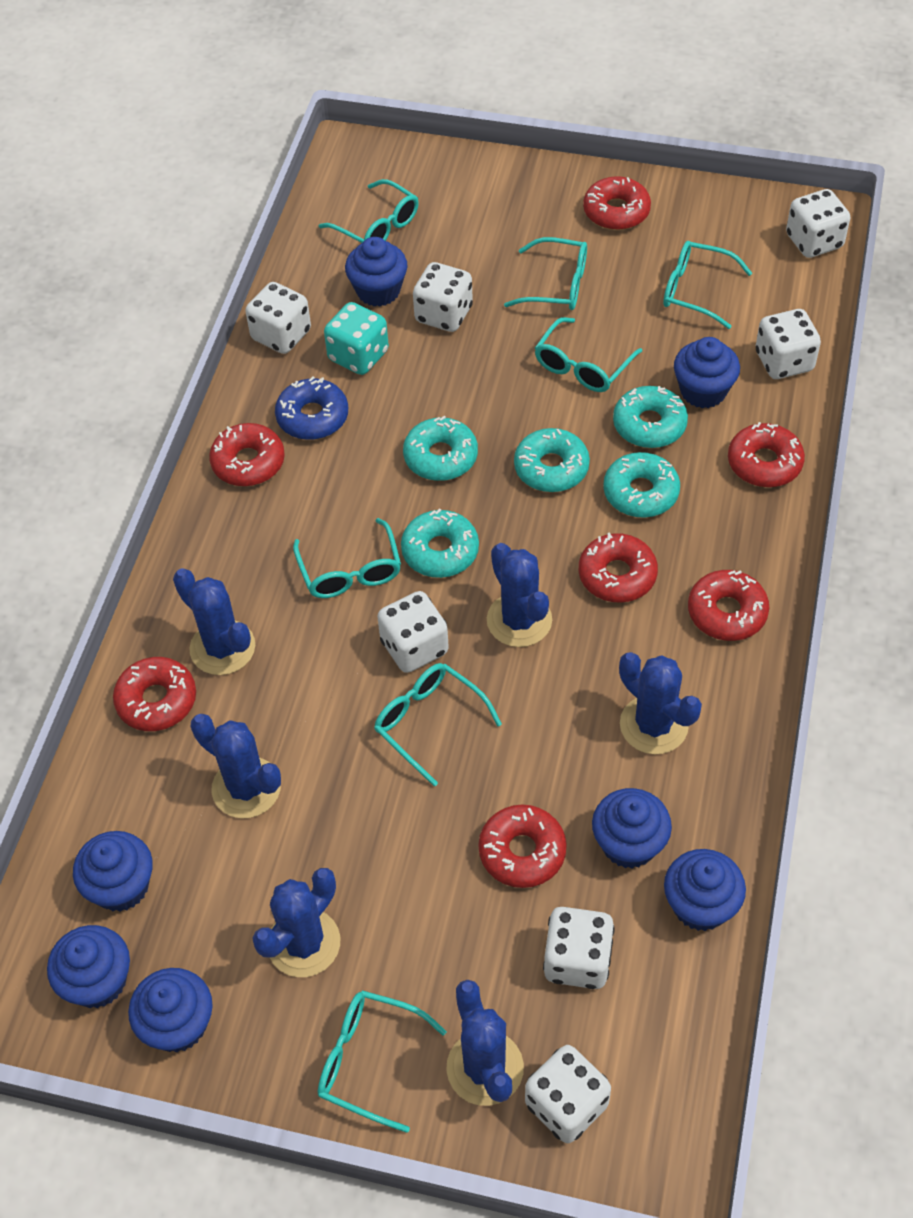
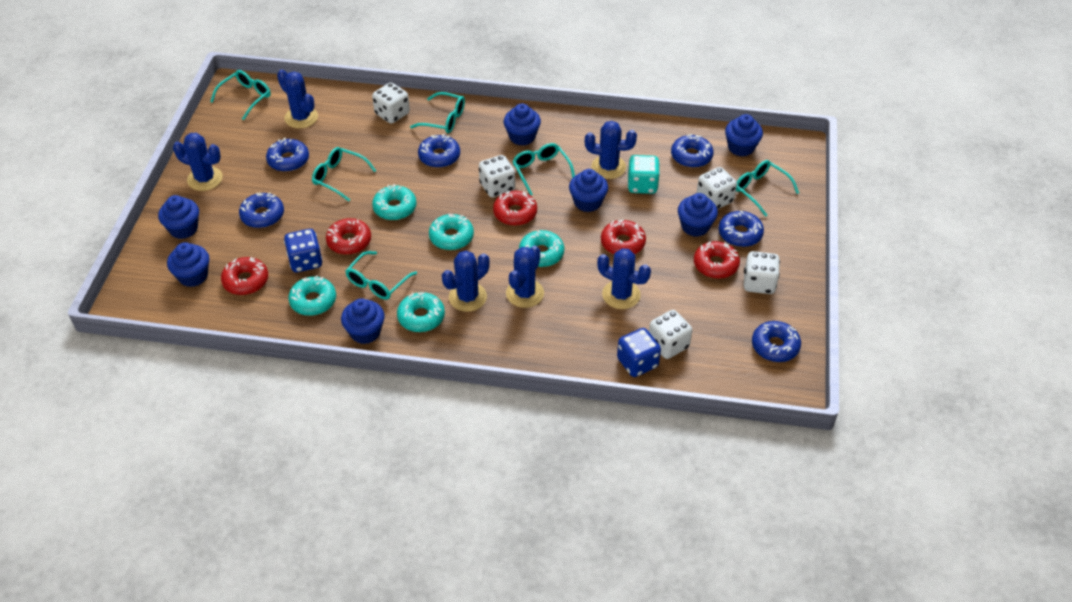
blue dice: none = 0 -> [284,229,323,273] [617,328,661,377] = 2
blue donut: [275,376,348,440] = 1 -> [239,192,284,228] [266,138,309,172] [418,134,460,168] [671,134,713,168] [719,211,764,247] [752,321,801,362] = 6
red donut: [113,657,196,731] [209,423,285,486] [478,805,567,888] [579,532,658,603] [583,176,651,230] [688,570,769,641] [728,422,805,487] = 7 -> [221,257,268,295] [326,218,371,255] [493,191,537,226] [601,219,646,254] [694,241,740,279] = 5
turquoise glasses: [293,518,401,598] [318,990,446,1133] [319,179,419,243] [374,663,502,787] [504,237,587,310] [535,317,642,392] [663,241,752,329] = 7 -> [210,70,271,120] [312,147,376,201] [346,251,417,300] [410,92,465,133] [512,143,575,195] [736,160,799,217] = 6
white dice: [246,282,311,354] [377,591,449,673] [413,262,473,332] [525,1045,611,1143] [543,907,615,989] [756,309,821,379] [786,189,850,258] = 7 -> [372,82,410,124] [479,155,515,197] [649,310,692,359] [696,167,737,209] [744,251,780,294] = 5

